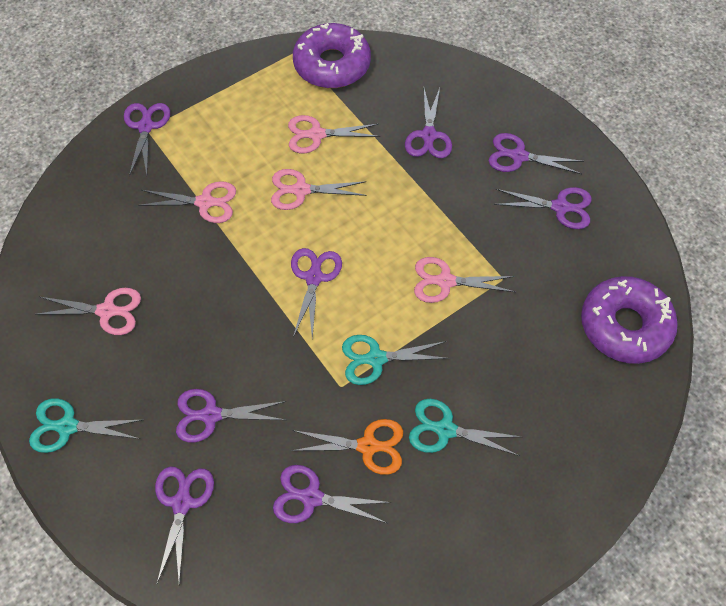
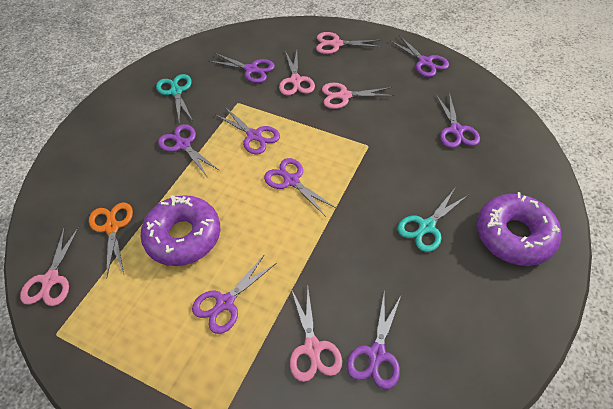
turquoise scissors: [29,398,142,453] [342,335,450,385] [409,399,521,456] = 3 -> [156,74,193,125] [397,188,468,252] = 2

